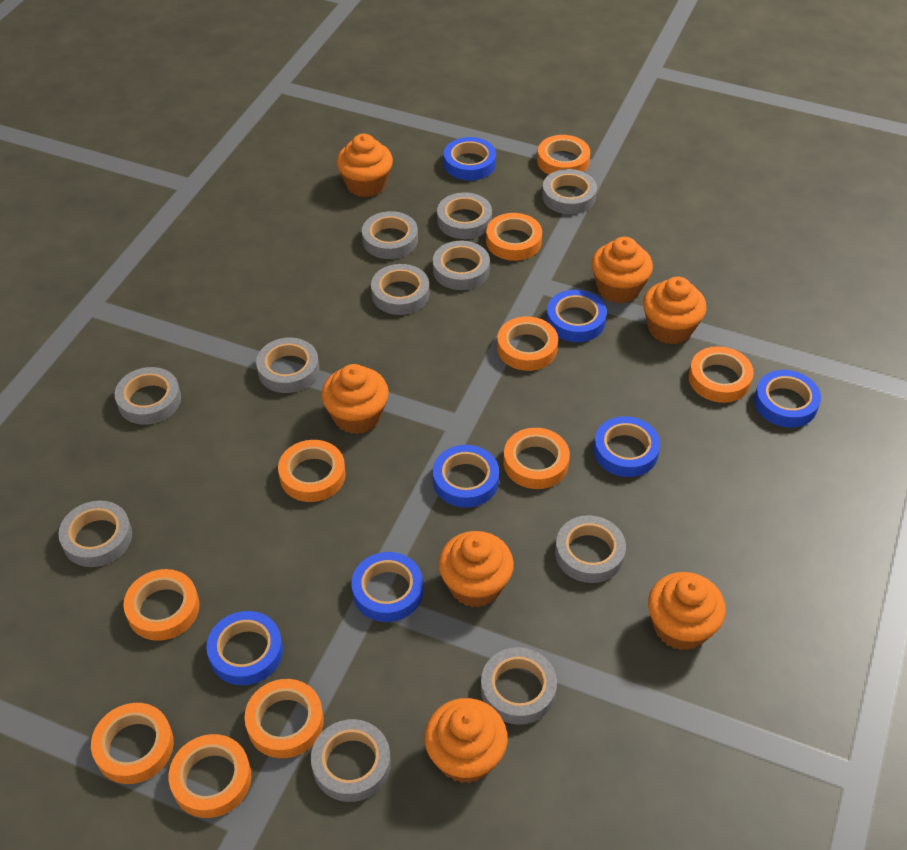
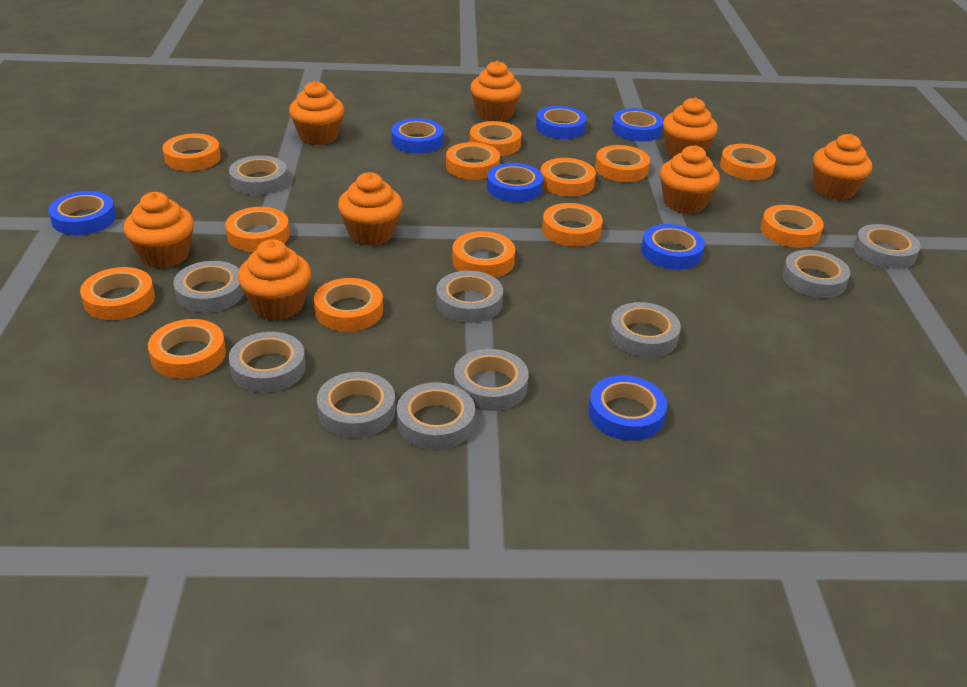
grey tape: [58,501,132,567] [115,367,181,425] [256,337,319,393] [311,719,391,802] [362,211,418,259] [371,264,429,315] [433,241,490,290] [437,192,492,239] [481,647,557,725] [542,169,597,214] [555,515,626,583] = 11 -> [173,261,244,313] [229,155,288,195] [229,332,306,393] [317,372,395,438] [397,382,475,450] [436,271,503,323] [454,349,529,411] [609,302,681,358] [782,250,850,298] [854,224,921,269] = 10
orange cupcake: [321,364,389,434] [337,134,393,197] [425,698,508,783] [438,531,514,607] [592,237,653,303] [643,276,707,344] [648,572,726,651] = 7 -> [123,192,194,268] [238,239,311,320] [289,81,344,145] [338,172,402,246] [470,61,522,122] [660,145,720,214] [663,97,718,157] [813,134,872,200] = 8
orange tape: [91,703,174,784] [123,569,199,641] [168,734,251,818] [244,679,324,758] [278,440,346,502] [486,213,542,261] [497,316,558,371] [504,428,570,489] [537,135,590,175] [689,346,754,403] = 10 -> [80,267,155,320] [148,319,226,379] [162,133,221,171] [225,207,290,252] [314,278,383,332] [446,142,500,180] [452,231,515,278] [470,121,521,156] [541,158,596,196] [542,203,603,247] [595,145,650,182] [720,144,776,180] [761,205,824,248] = 13

